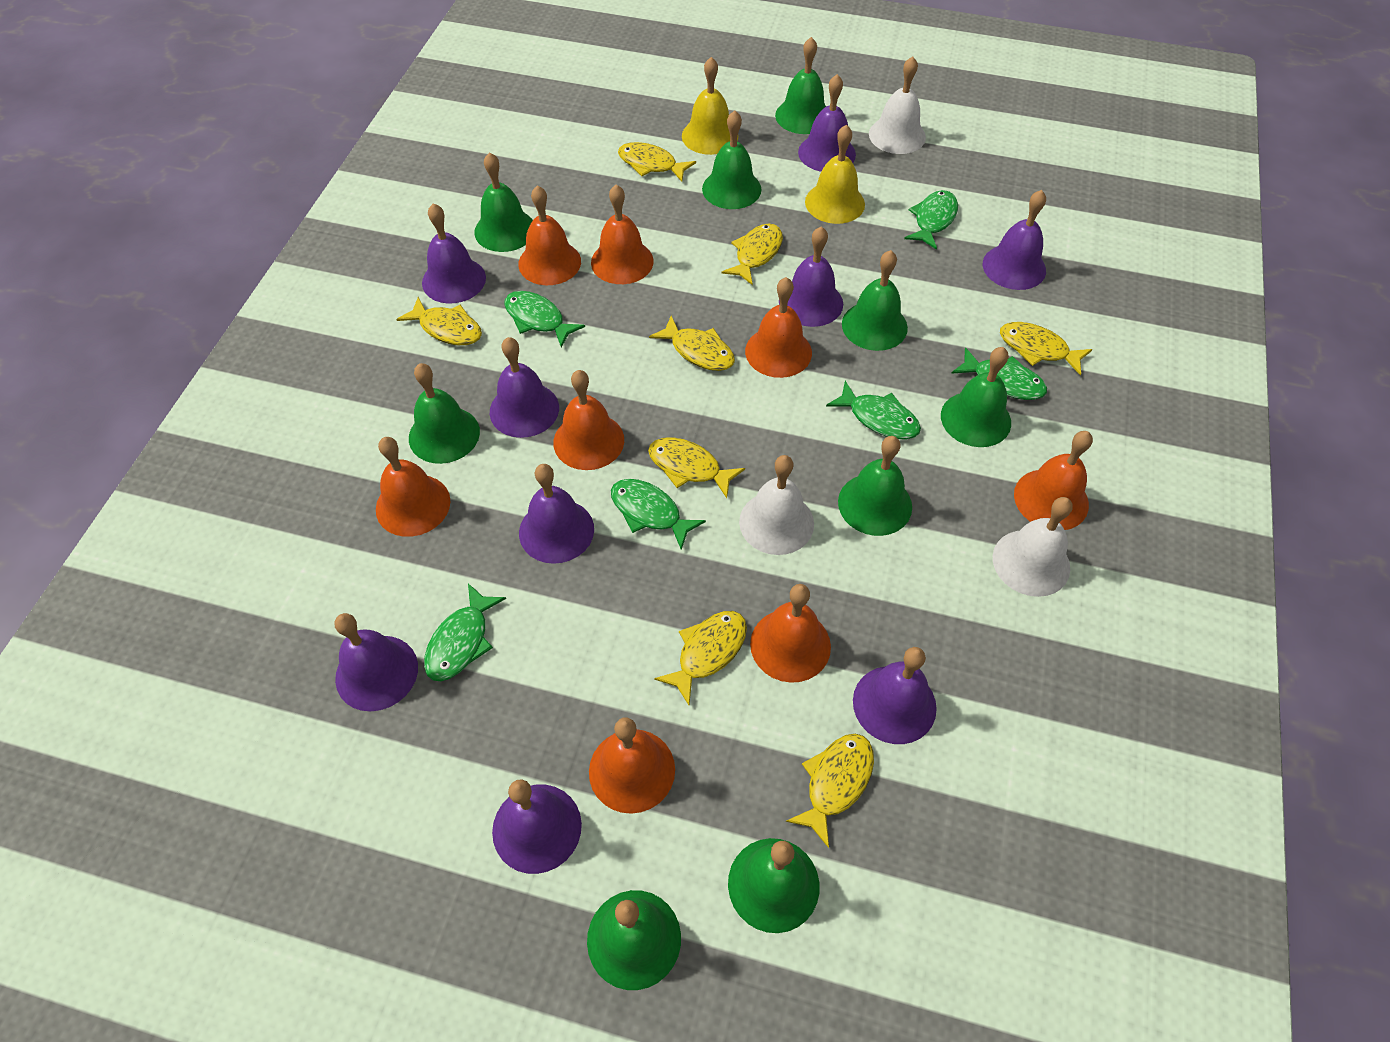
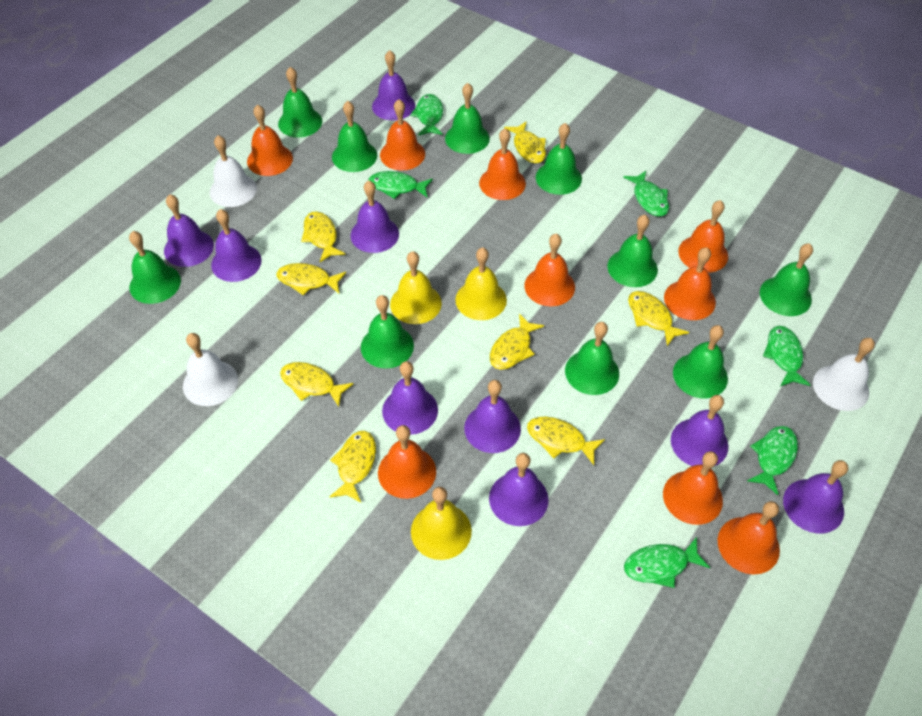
green bell: [409,363,480,464] [474,152,533,252] [587,890,681,990] [702,110,761,209] [728,838,819,933] [775,37,826,134] [838,436,912,536] [842,250,908,351] [941,347,1011,447] = 9 -> [129,231,181,304] [278,67,322,138] [332,101,377,172] [361,295,414,368] [445,83,490,154] [536,123,582,195] [565,322,619,395] [608,215,658,287] [673,325,728,398] [760,243,813,316] = 10
orange bell: [376,437,451,537] [518,185,581,285] [553,370,624,470] [589,718,675,814] [591,185,654,284] [745,277,812,378] [750,584,831,683] [1014,431,1093,530] = 8 -> [247,104,293,176] [378,425,436,499] [380,99,425,170] [479,128,526,200] [524,234,575,307] [663,451,723,525] [664,247,716,320] [678,200,728,273] [718,501,780,574] = 9
yellow bell: [682,57,738,155] [805,125,865,224] = 2 -> [390,251,442,324] [411,487,472,560] [455,247,507,320] = 3

